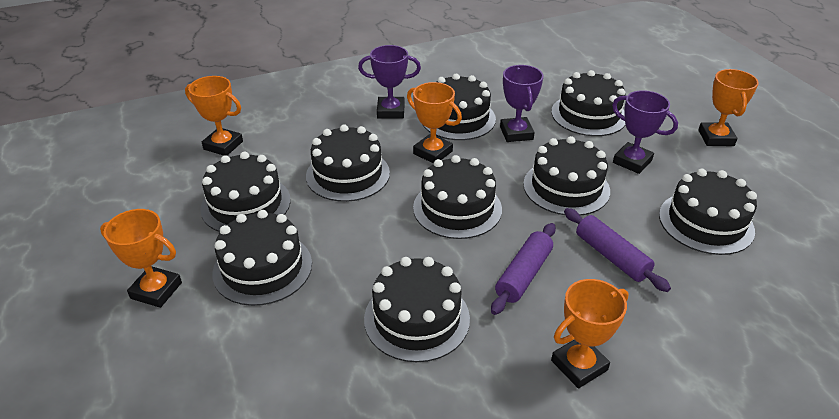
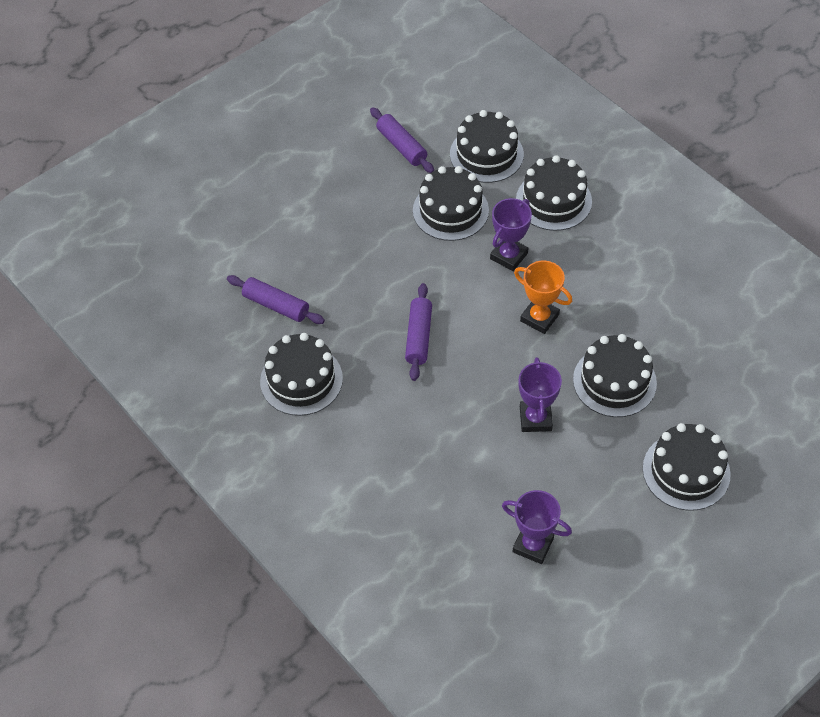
black cake: [200,152,291,232] [212,210,312,306] [306,124,390,202] [364,257,470,362] [413,155,502,239] [422,74,496,140] [523,136,610,216] [551,70,626,136] [659,168,757,255] = 9 -> [260,333,343,416] [413,166,489,241] [450,110,524,183] [516,155,592,231] [573,334,657,417] [643,423,731,511] = 6
orange trophy: [100,209,182,308] [185,76,243,156] [407,82,462,164] [551,279,629,389] [698,69,759,146] = 5 -> [514,261,572,334] = 1
purple rolling pin: [491,223,556,315] [564,208,671,292] = 2 -> [227,275,325,324] [370,107,434,173] [405,283,432,381] = 3

